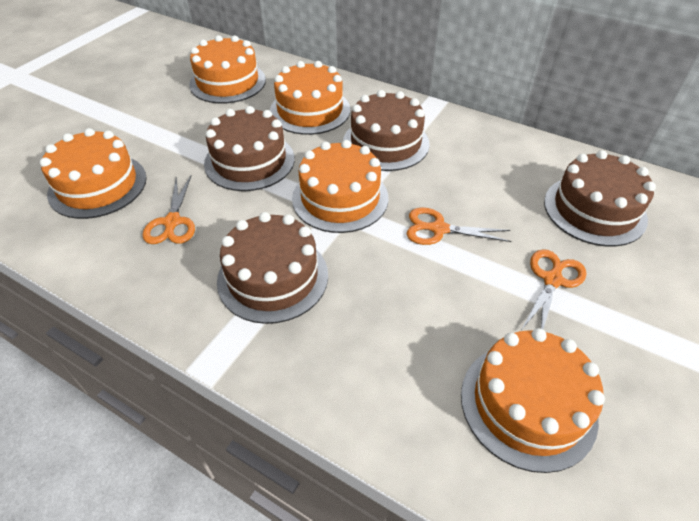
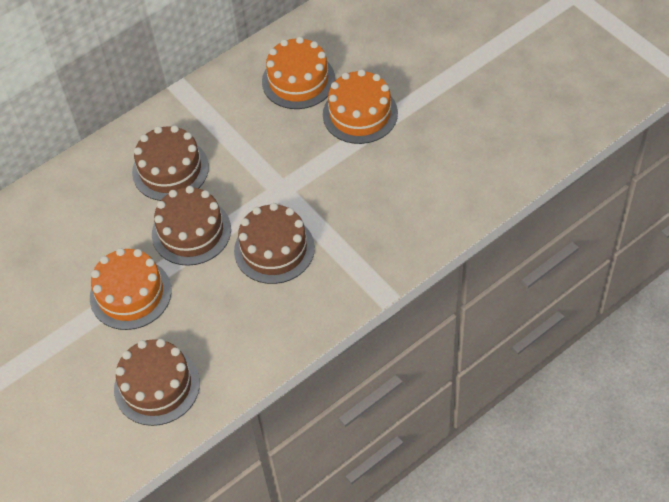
orange cake: [40,128,147,219] [189,35,266,104] [270,61,350,135] [292,140,388,233] [461,328,605,473] = 5 -> [90,248,172,330] [262,37,335,109] [323,69,398,144] = 3
orange scissors: [142,175,195,244] [407,207,511,245] [522,249,587,329] = 3 -> none = 0

